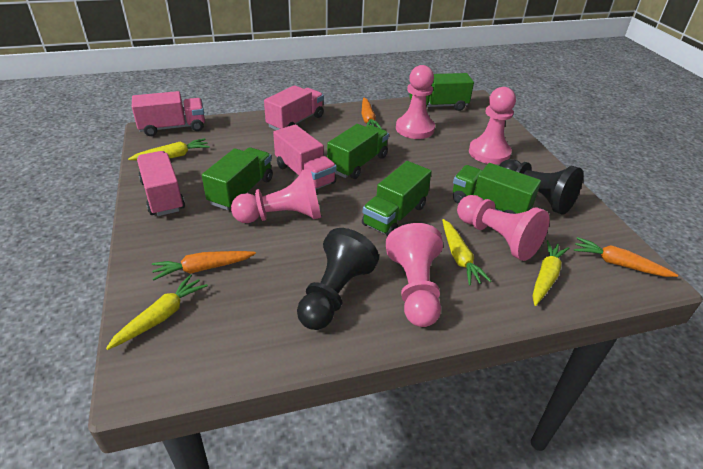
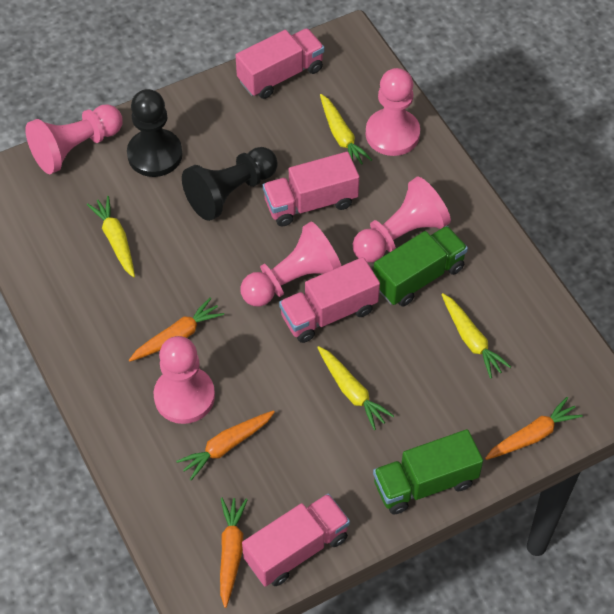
green truck: [202,147,273,210] [327,124,389,179] [362,161,432,237] [410,73,474,111] [453,163,541,214] = 5 -> [373,226,468,307] [373,429,483,515] = 2
orange carrot: [152,251,256,281] [362,98,382,129] [574,237,678,277] = 3 -> [129,298,224,362] [176,410,275,480] [220,498,248,608] [485,397,583,460] = 4

